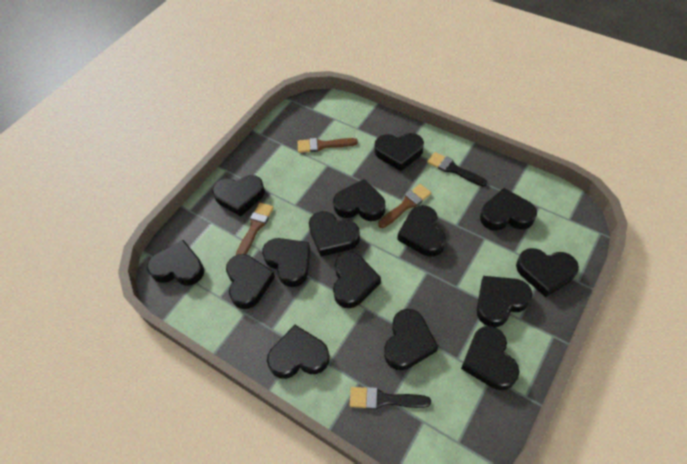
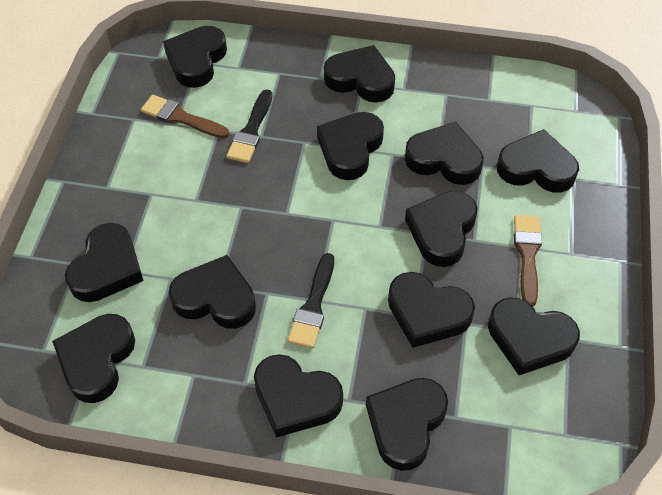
black heart: [147,240,204,286] [212,175,265,216] [226,254,275,309] [262,238,310,287] [267,325,330,379] [309,211,360,257] [333,179,385,221] [333,252,381,308] [375,133,424,171] [384,309,438,370] [397,205,446,257] [461,326,520,390] [477,276,532,327] [480,188,537,231] [516,248,579,297] = 15 -> [52,314,135,403] [65,223,144,302] [163,26,227,88] [169,255,256,329] [254,354,343,438] [317,112,384,180] [324,45,395,103] [366,378,448,471] [388,272,475,348] [405,122,483,185] [405,191,478,267] [488,297,580,375] [497,129,579,193] = 13
brown brush: [236,203,274,255] [298,138,358,153] [378,184,431,228] = 3 -> [141,95,229,138] [514,215,542,307] = 2

